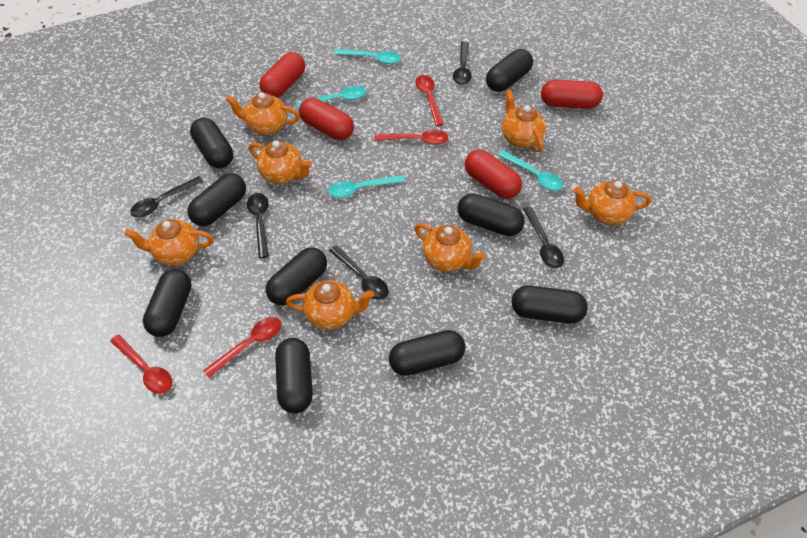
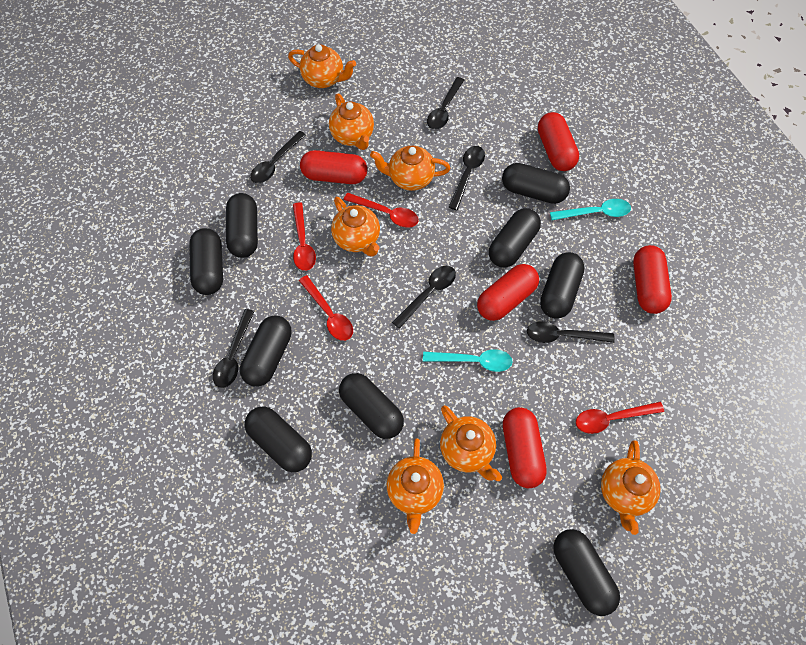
black spoon: [130,176,204,217] [247,193,269,258] [329,245,389,300] [453,41,472,85] [523,207,564,268] = 5 -> [213,309,255,388] [250,131,306,183] [392,266,456,329] [427,77,464,130] [449,146,485,210] [527,321,615,343] = 6
red capsule: [259,52,305,98] [299,98,354,140] [465,150,522,199] [541,80,603,109] = 4 -> [300,150,367,184] [477,264,539,321] [503,407,547,488] [538,112,579,171] [633,245,672,314] = 5
turquoise spoon: [296,86,366,109] [328,175,405,198] [334,49,401,64] [498,150,563,191] = 4 -> [423,349,513,372] [550,199,631,220] = 2

